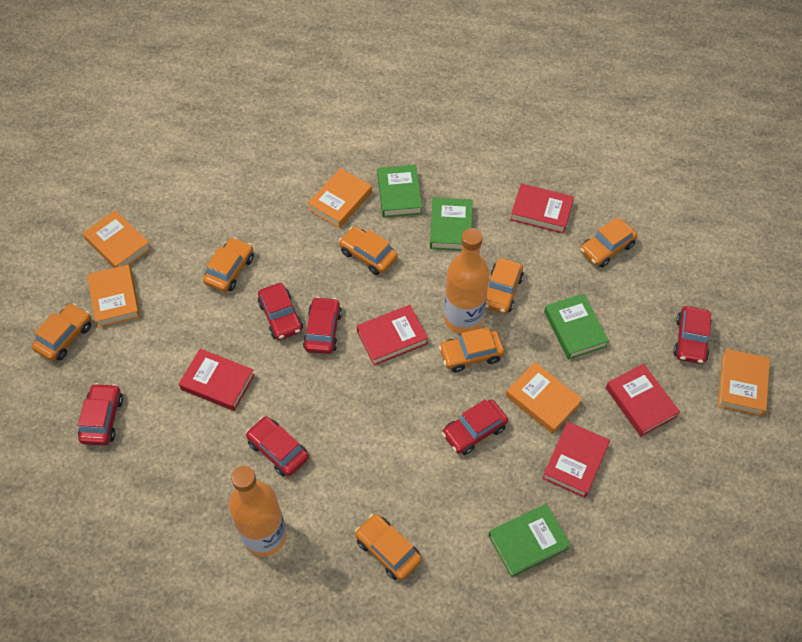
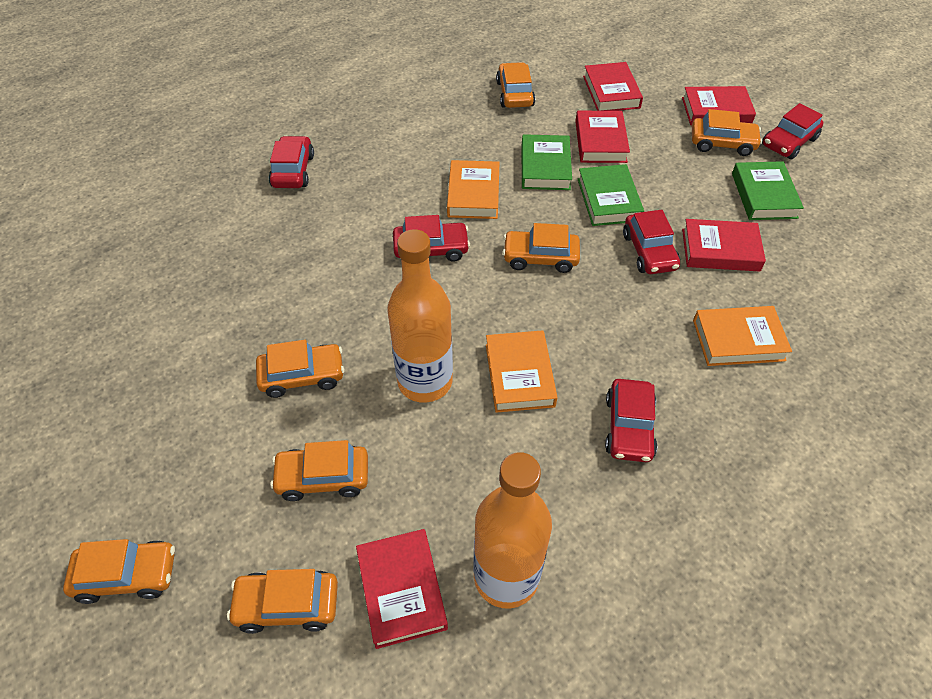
green book: [377,164,422,218] [430,197,473,251] [488,504,571,578] [544,294,609,360] = 4 -> [522,134,572,190] [578,164,644,226] [732,161,804,220] = 3
orange book: [83,210,151,268] [87,265,140,328] [308,168,372,228] [506,362,582,434] [718,349,770,416] = 5 -> [447,160,499,219] [486,330,558,413] [693,306,792,366] = 3
red car: [78,383,123,445] [246,416,309,477] [258,283,303,340] [303,297,342,354] [442,399,508,455] [673,306,712,364] = 6 -> [269,136,314,188] [393,215,470,262] [605,379,657,462] [623,210,680,274] [762,103,824,160] = 5

